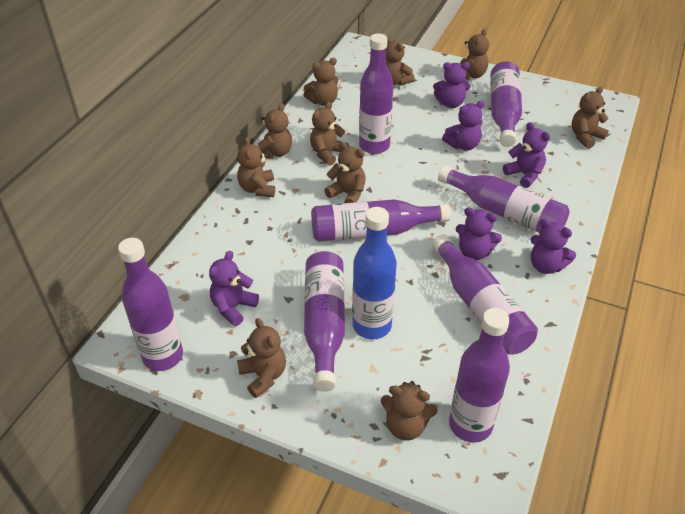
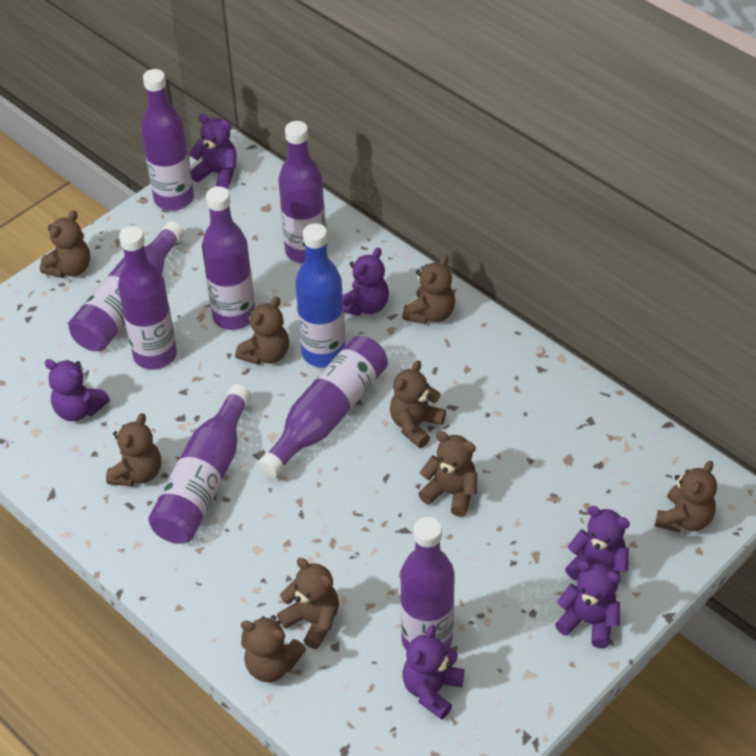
brown teddy bear: [237,137,275,197] [237,318,286,398] [258,103,292,159] [304,58,339,106] [310,101,349,166] [324,142,366,203] [381,381,438,441] [386,36,415,86] [460,29,489,80] [572,86,609,149] = 10 -> [40,210,90,278] [106,413,161,486] [235,297,289,365] [241,615,306,682] [277,558,339,649] [390,360,446,448] [402,255,455,324] [418,431,477,517] [655,461,717,533] = 9

